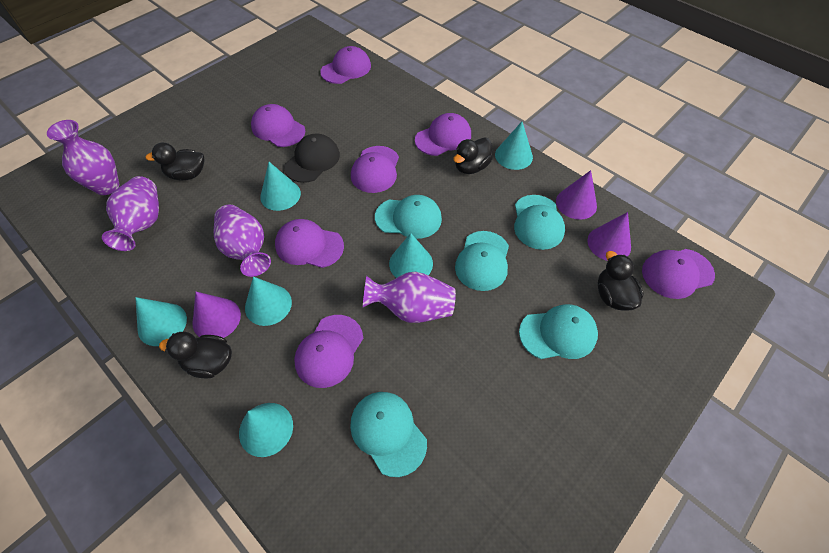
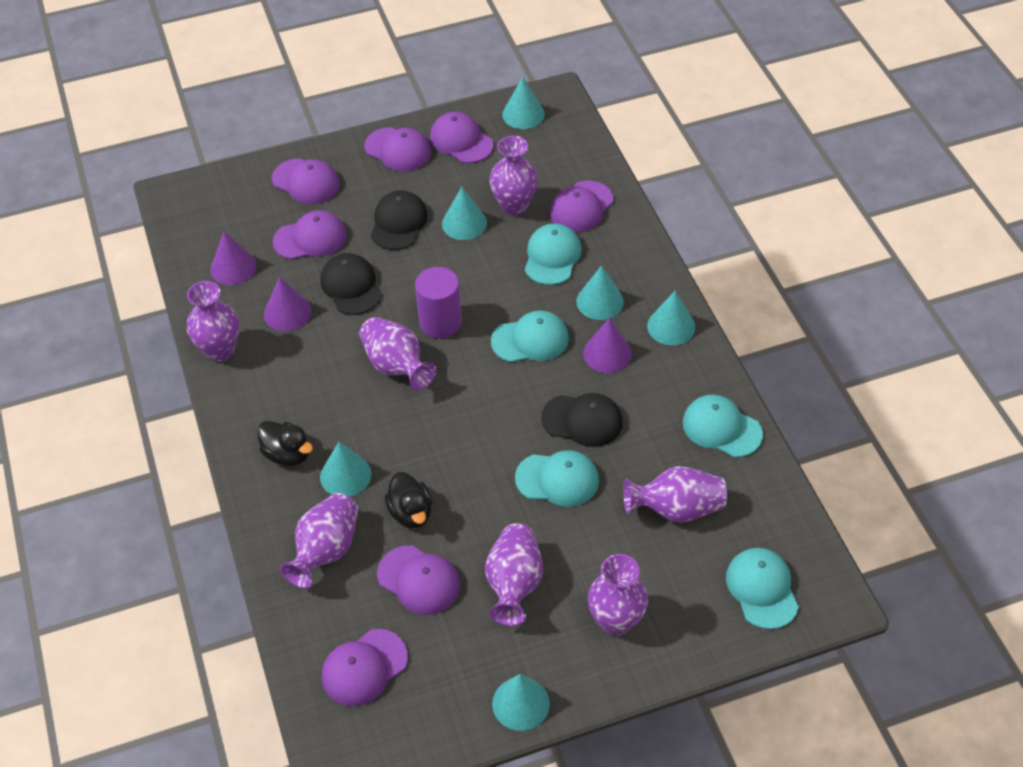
black cap: [284,134,340,183] = 1 -> [320,253,382,315] [371,190,428,250] [541,393,623,447] = 3
black duck: [145,143,205,180] [159,332,232,379] [453,137,493,174] [598,251,644,311] = 4 -> [257,421,313,466] [384,472,432,529] = 2
purple cylinder: none = 0 -> [415,267,462,339] = 1
purple vase: [47,120,119,195] [102,176,159,251] [214,205,271,277] [363,272,456,323] = 4 -> [187,281,239,362] [280,493,358,588] [359,317,437,390] [485,523,543,626] [490,136,538,216] [588,554,648,636] [623,466,727,523] = 7

